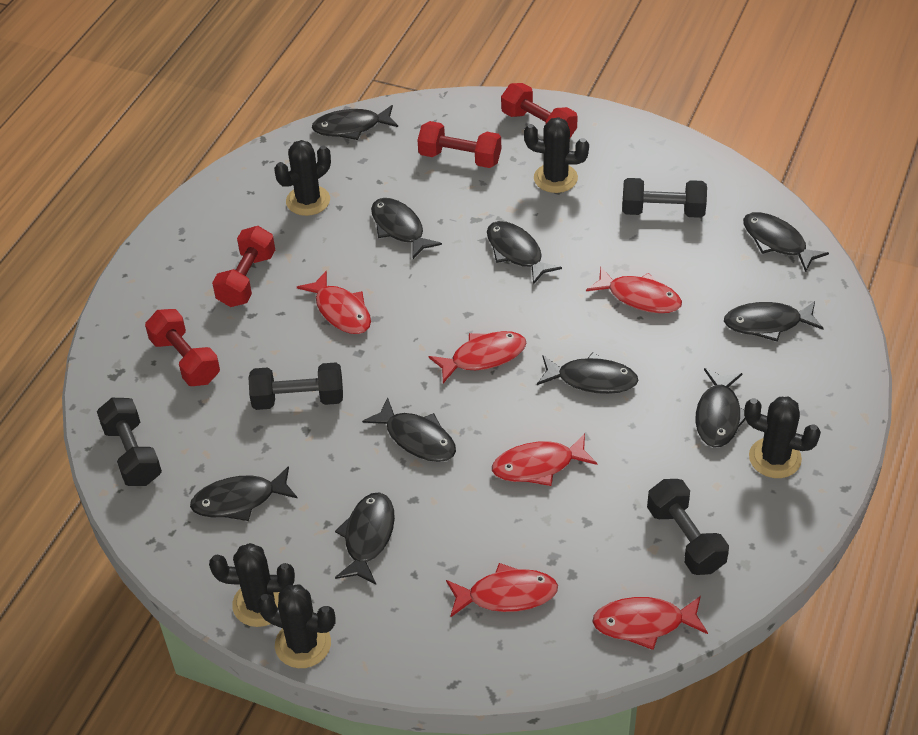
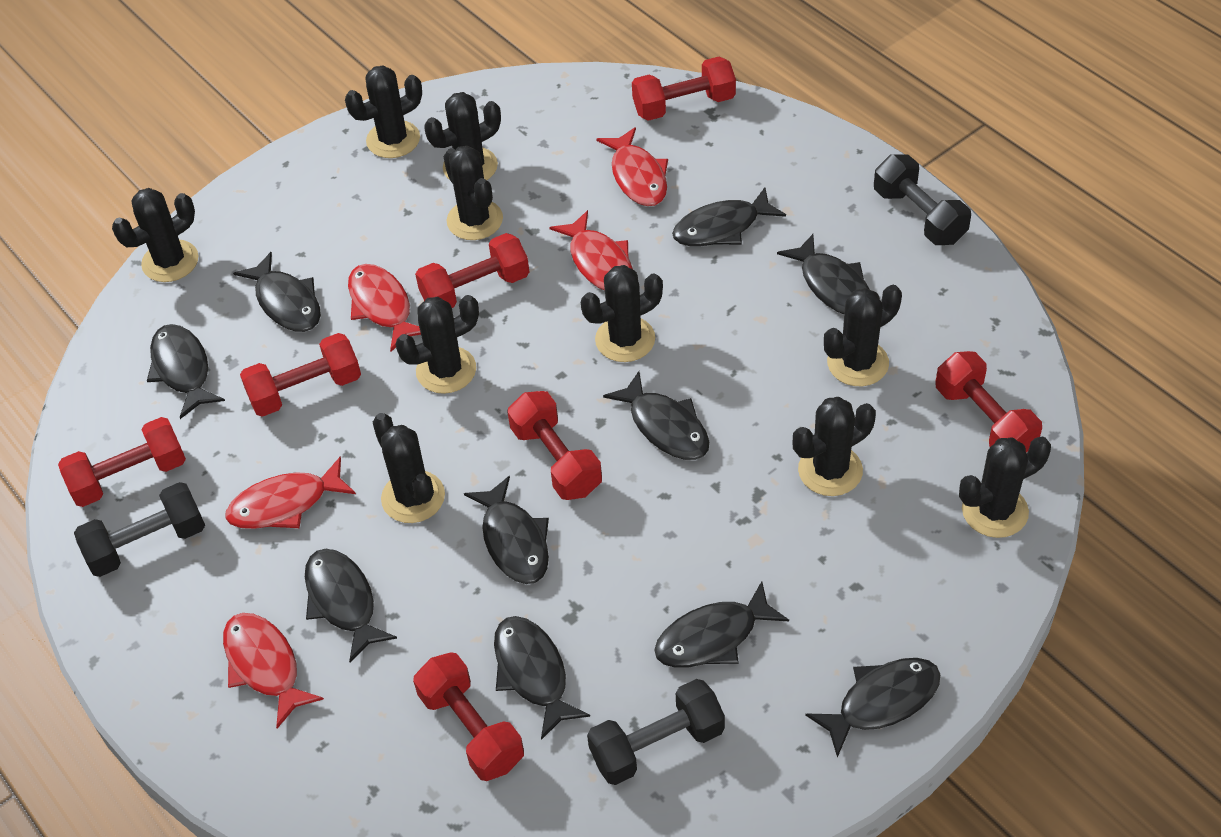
black cactus: [209,543,295,627] [257,585,336,668] [274,140,331,216] [524,117,589,193] [744,397,821,478] = 5 -> [112,188,198,282] [345,65,422,158] [373,413,445,523] [395,295,479,394] [424,92,501,180] [443,146,503,240] [581,265,663,362] [792,397,876,496] [824,285,902,386] [959,437,1051,538] = 10
black dumbbell: [97,398,162,486] [249,362,343,410] [622,178,707,218] [647,479,729,575] = 4 -> [74,482,205,577] [587,679,725,785] [874,155,971,245] = 3
red dumbbell: [145,309,220,386] [212,226,275,307] [417,121,501,168] [501,83,578,138] = 4 -> [58,417,186,507] [240,333,361,417] [413,652,524,781] [415,233,529,308] [507,391,602,500] [632,57,736,121] [936,351,1042,453] = 7
red fish: [297,271,371,334] [429,331,526,383] [446,563,558,618] [492,433,597,486] [586,266,682,313] [592,596,708,650] = 6 -> [223,613,324,728] [226,456,356,529] [348,264,421,352] [549,210,633,291] [596,127,668,206] = 5

